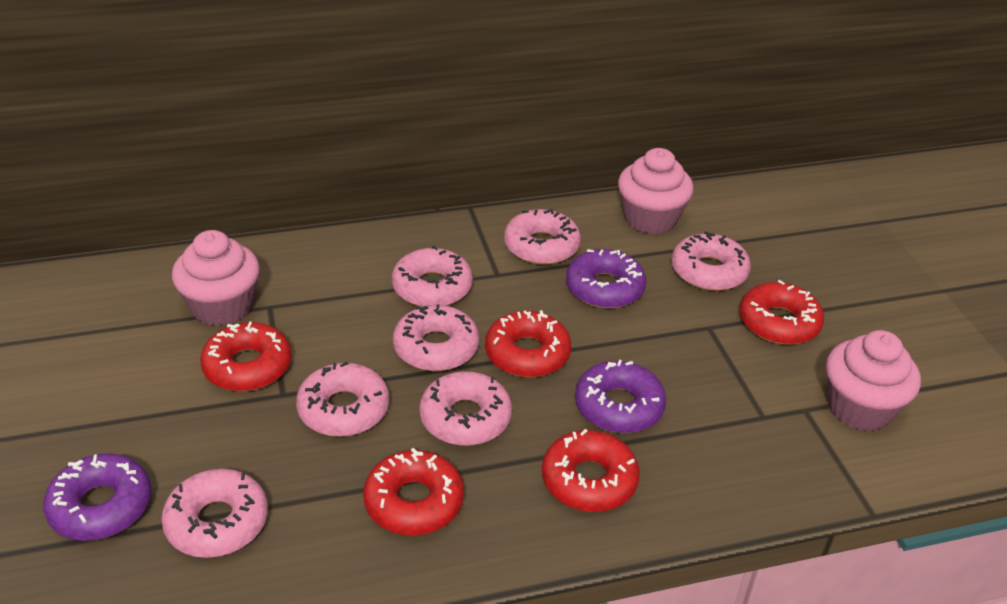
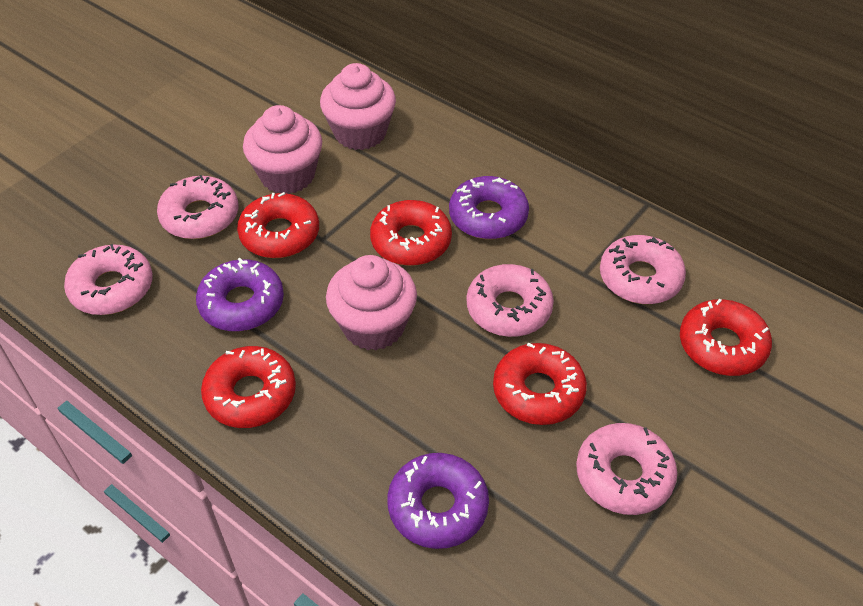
pink donut: [161,469,268,558] [296,361,389,437] [392,246,473,307] [393,304,479,371] [419,371,512,446] [504,209,581,265] [671,231,751,291] = 7 -> [64,244,153,315] [157,175,238,239] [466,264,554,337] [576,423,677,515] [600,235,686,304] = 5

